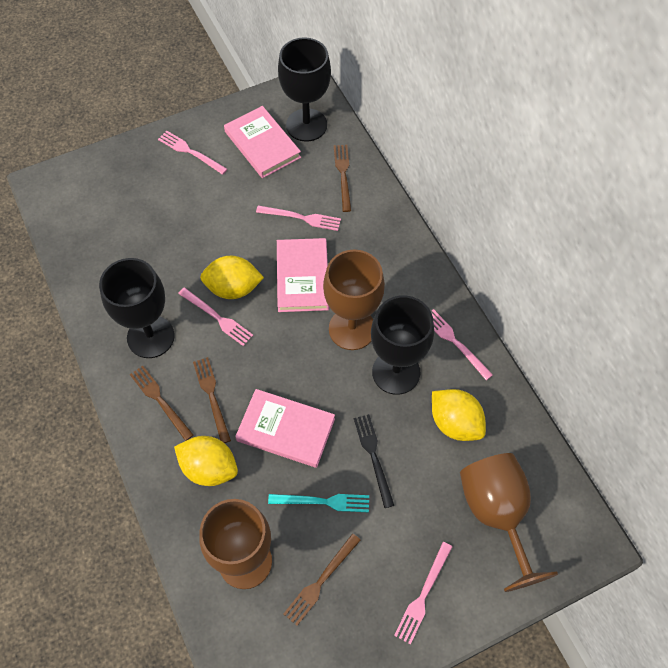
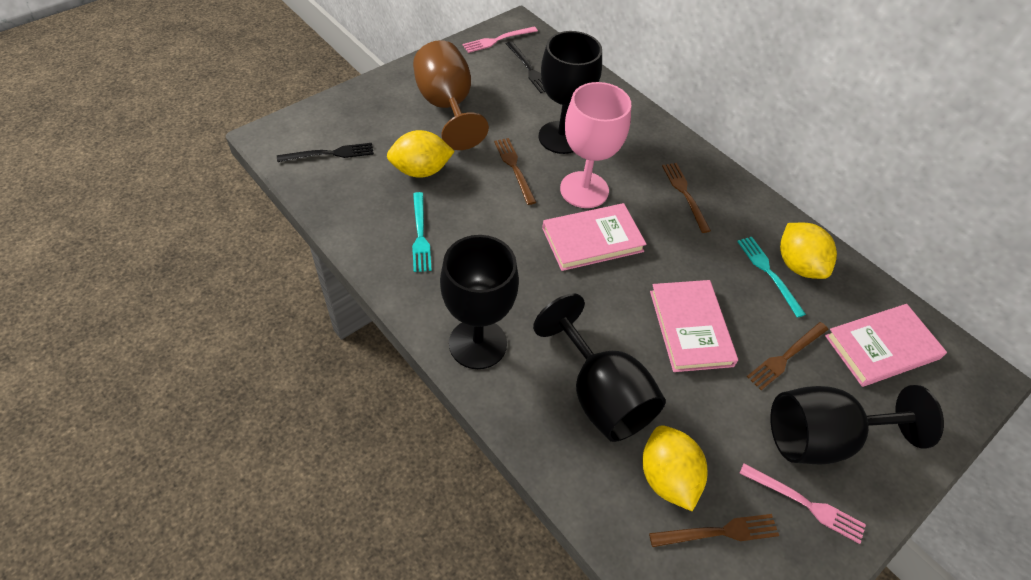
black fork: [354,414,395,508] = 1 -> [277,143,374,162] [506,41,545,93] = 2
black goblet: [99,258,175,358] [278,37,331,142] [371,295,434,395] = 3 -> [440,235,519,369] [533,293,666,442] [539,31,602,154] [770,385,944,465] = 4
brown goblet: [199,499,272,589] [323,250,385,350] [460,453,558,592] = 3 -> [413,40,489,150] = 1
pink fork: [158,131,227,175] [178,287,254,346] [256,205,341,231] [394,542,452,645] [432,309,493,380] = 5 -> [462,27,538,53] [739,463,866,544] = 2
pink goblet: none = 0 -> [560,82,631,208] = 1
turquoise fork: [268,494,369,512] = 1 -> [412,192,432,272] [737,237,806,318] = 2

